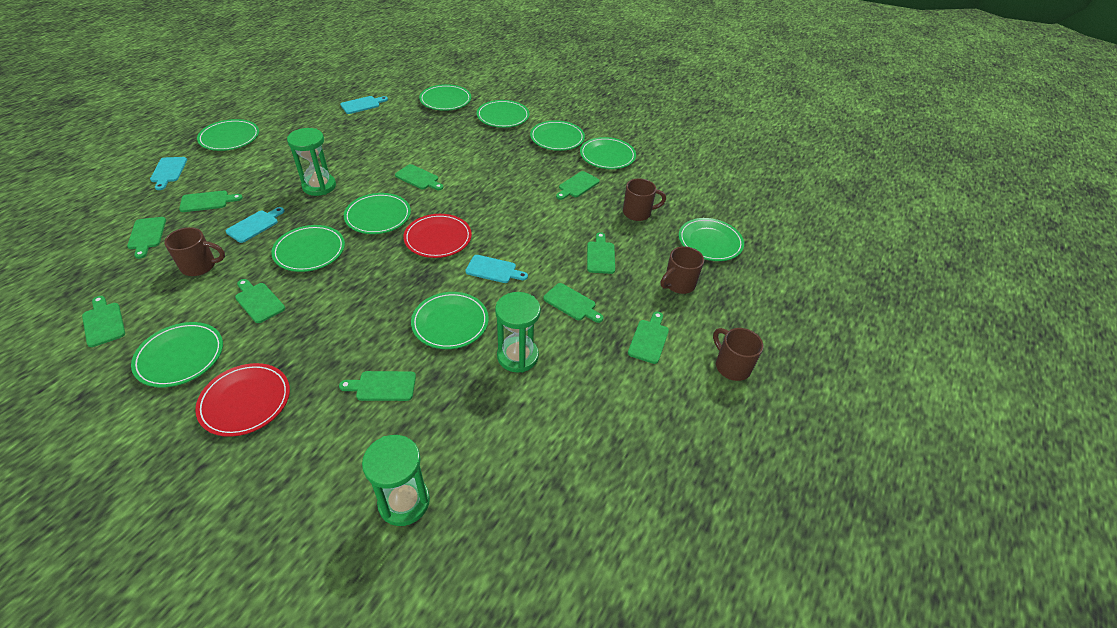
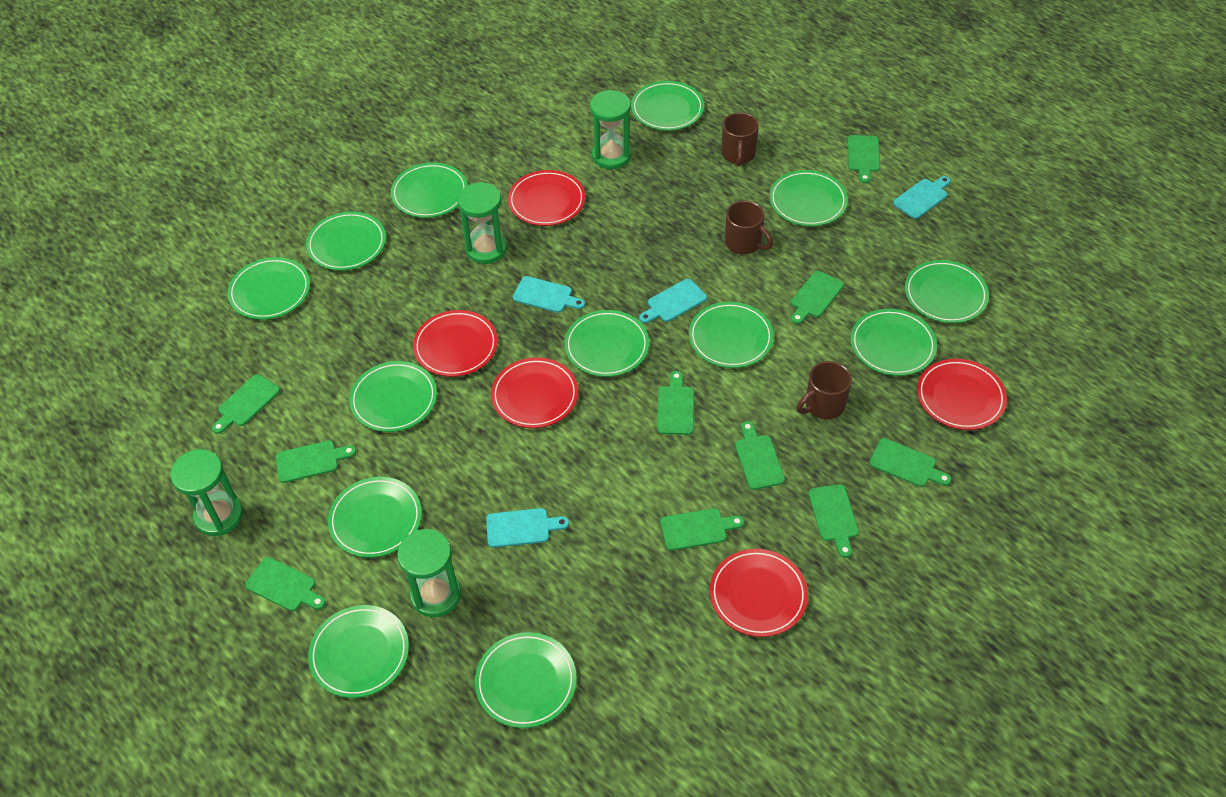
brown mug: [164,227,225,276] [623,178,666,221] [661,246,704,294] [713,328,763,381] = 4 -> [721,112,759,166] [725,201,773,255] [797,361,852,419] = 3
green hourglass: [287,128,336,196] [362,435,430,526] [495,292,541,373] = 3 -> [170,449,243,536] [397,529,461,617] [458,182,507,264] [590,90,631,169] = 4
green plate: [131,322,223,387] [197,119,259,151] [271,225,345,272] [344,193,411,234] [411,292,489,349] [419,84,471,111] [477,100,530,128] [530,120,585,151] [580,137,636,169] [679,218,744,261] = 10 -> [228,257,310,320] [306,212,386,271] [308,605,409,698] [328,477,422,558] [349,361,437,432] [391,163,468,218] [475,632,576,728] [564,310,649,377] [631,81,704,131] [689,302,774,368] [769,170,848,226] [851,309,937,376] [905,260,989,323] = 13
red plate: [195,363,290,437] [403,214,472,258] = 2 -> [413,310,498,377] [491,357,578,428] [508,170,585,226] [710,549,808,637] [917,359,1007,430] = 5

